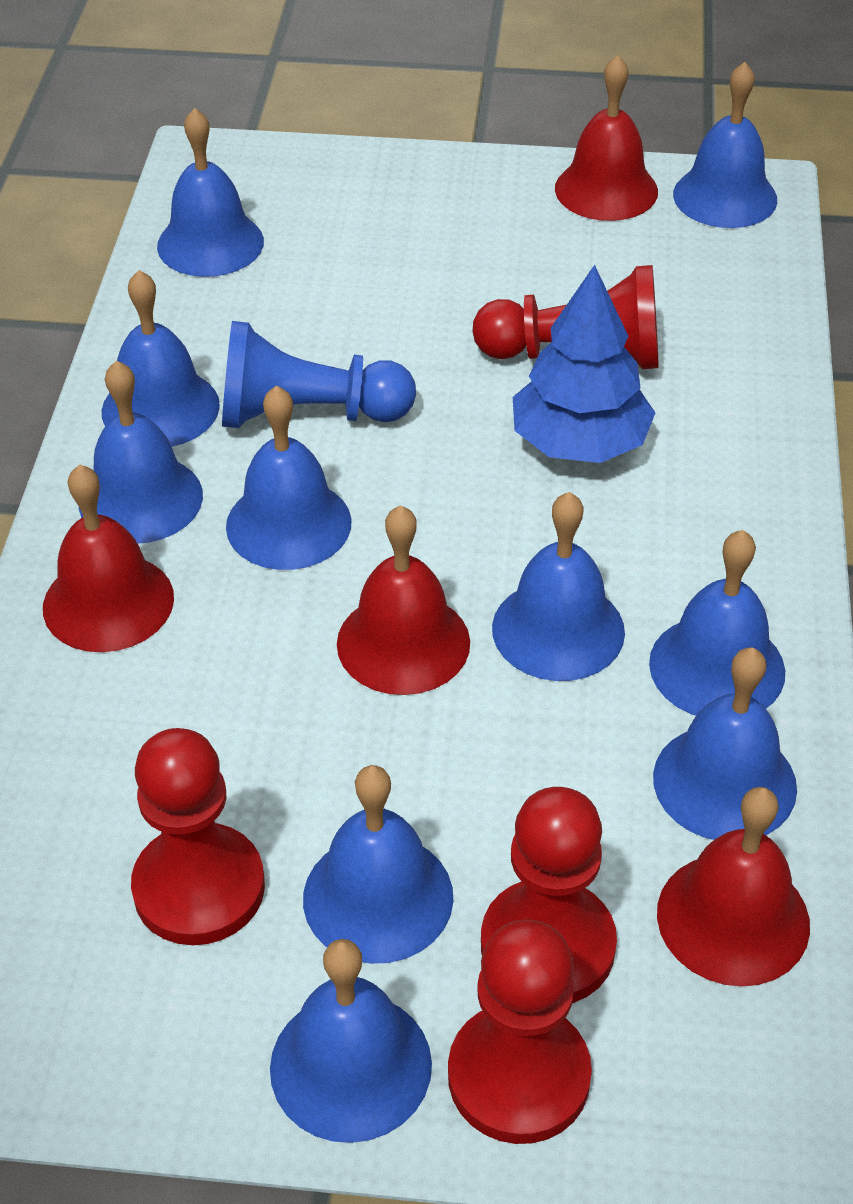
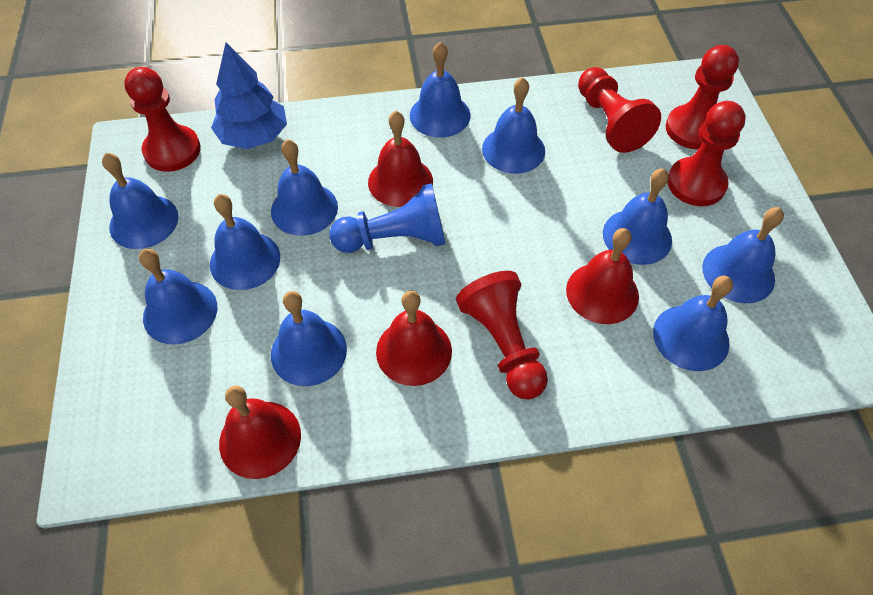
red pawn: [131,728,265,945] [448,919,592,1144] [472,265,659,369] [481,787,617,1003] = 4 -> [124,67,201,172] [456,271,548,400] [578,67,661,153] [666,45,739,149] [668,101,746,206] = 5

